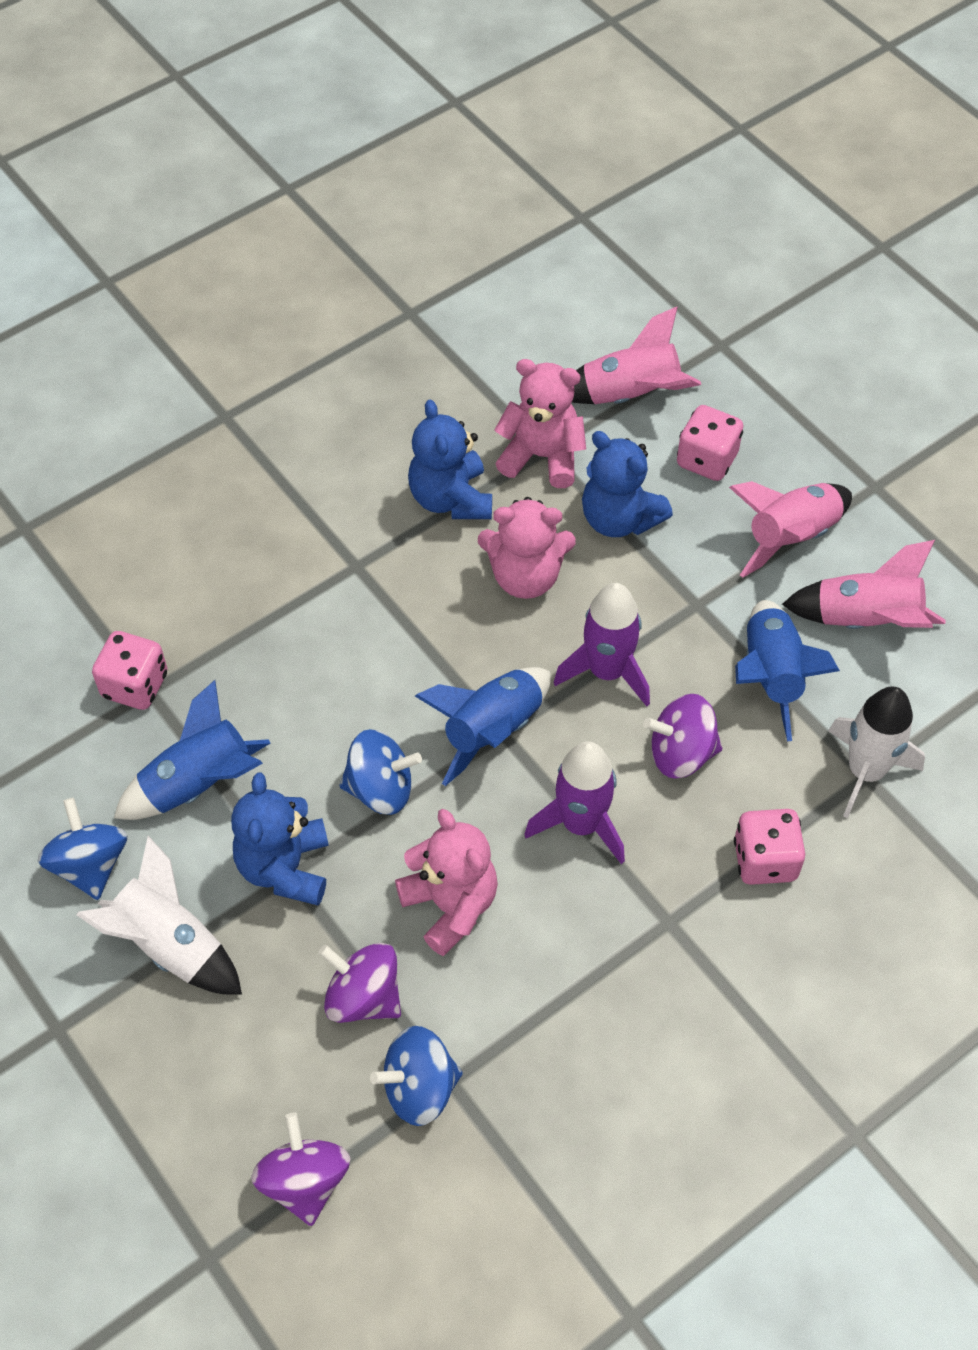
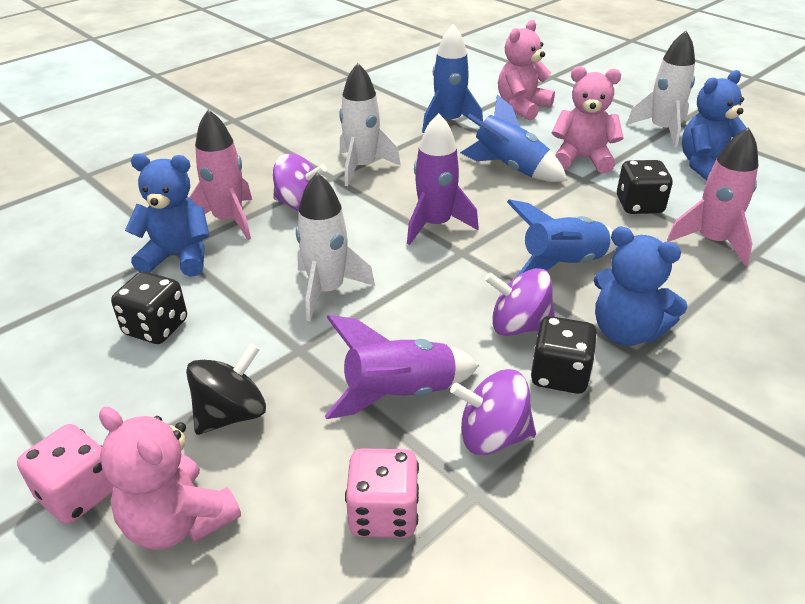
black dice: none = 0 -> [111,271,187,344] [531,316,598,394] [617,160,673,214] = 3
black spinning top: none = 0 -> [186,343,266,435] = 1
blue spinning top: [37,798,127,900] [339,729,422,815] [370,1026,463,1126] = 3 -> none = 0
pink dice: [92,631,168,710] [677,405,743,481] [734,809,805,885] = 3 -> [17,424,114,524] [345,448,419,538] = 2
pink rocket: [572,306,701,404] [729,481,852,578] [782,540,945,629] = 3 -> [189,109,252,240] [667,127,758,266] = 2
white rocket: [76,836,242,995] [828,687,925,818] = 2 -> [296,173,375,321] [339,63,401,186] [626,31,695,147] = 3

